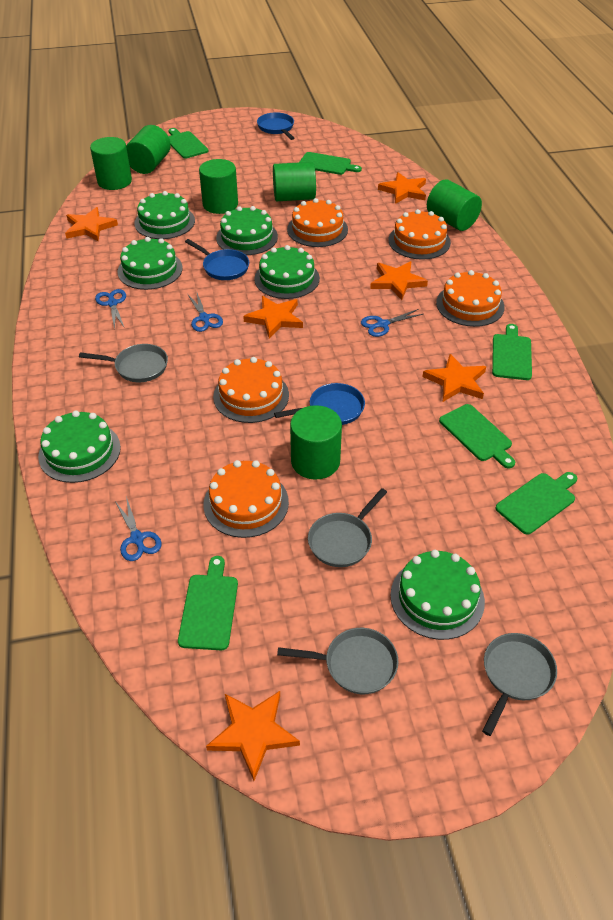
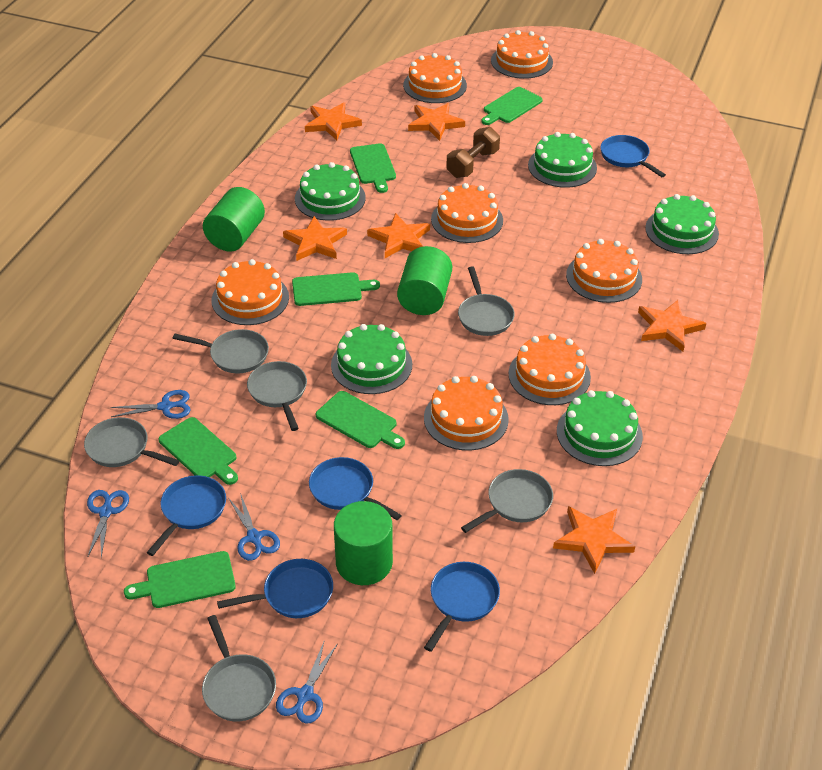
blue pan: [185,239,249,280] [257,112,295,140] [274,383,365,425] = 3 -> [146,475,226,556] [217,559,333,618] [309,457,402,520] [424,562,500,652] [600,135,666,177] = 5
brown dumbbell: none = 0 -> [446,127,500,178] = 1
green cake: [38,410,121,483] [117,237,183,290] [134,191,195,239] [216,206,278,255] [254,245,320,299] [390,550,485,640] = 6 -> [295,162,366,221] [331,324,412,394] [528,132,597,188] [557,390,643,466] [645,194,719,254] = 5
green cylinder: [90,137,132,190] [126,125,171,174] [199,159,238,214] [273,162,316,201] [290,405,342,480] [427,179,482,231] = 6 -> [203,187,265,252] [334,501,393,585] [397,246,452,315] = 3
grey pan: [79,344,168,382] [277,628,398,694] [308,488,387,567] [482,633,557,736] = 4 -> [84,417,179,467] [173,329,269,373] [202,615,276,721] [247,361,307,431] [458,266,515,336] [461,469,553,533] = 6
orange cake: [203,460,289,538] [213,357,289,423] [287,198,348,247] [389,209,451,260] [436,270,505,327] = 5 -> [211,259,289,325] [403,53,467,103] [424,376,509,450] [431,183,503,243] [491,30,553,79] [509,334,591,405] [566,239,642,303] = 7

